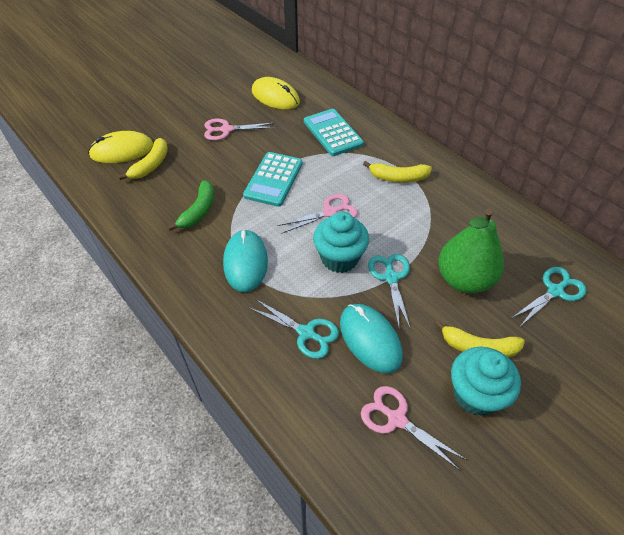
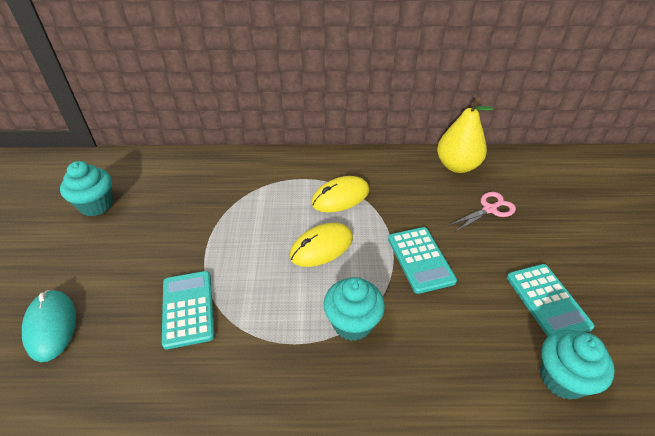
green banana: [167,180,214,231] = 1 -> none = 0
green pear: [438,208,504,293] = 1 -> none = 0
pink scissors: [204,119,275,140] [277,194,358,234] [361,386,467,471] = 3 -> [448,192,516,232] = 1
turquoise calculator: [243,152,303,207] [304,109,364,156] = 2 -> [162,271,214,349] [388,227,457,294] [507,264,595,337] = 3
turquoise cupcake: [313,212,369,273] [451,347,521,416] = 2 -> [60,161,113,216] [324,277,385,341] [540,330,615,400] = 3
turquoise mouse: [223,229,268,292] [340,304,403,374] = 2 -> [22,290,76,362] = 1
turquoise scissors: [250,299,339,359] [368,254,411,330] [512,267,587,326] = 3 -> none = 0
yellow banana: [118,138,168,180] [363,161,432,183] [435,320,525,357] = 3 -> none = 0
yellow pear: none = 0 -> [437,97,494,173] = 1

